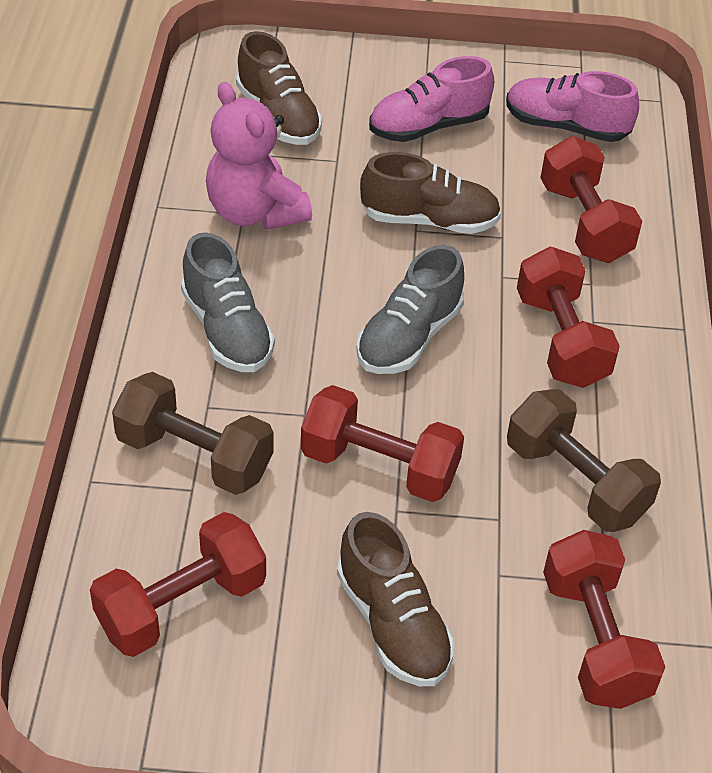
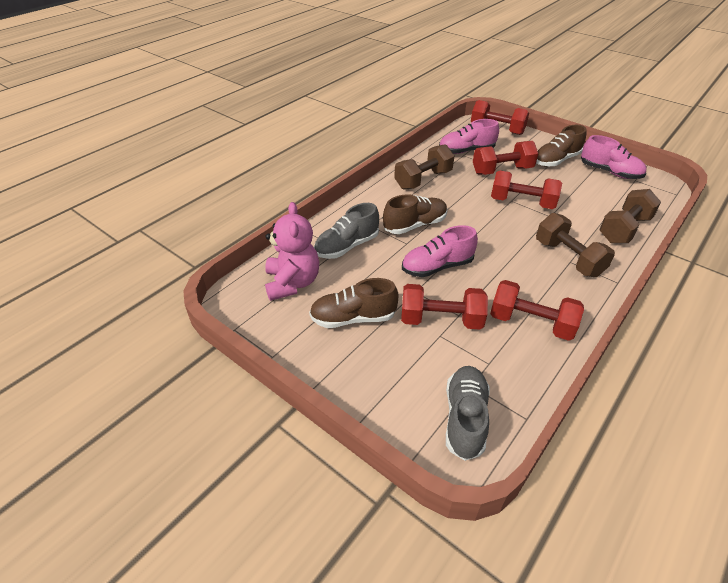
brown dumbbell: [112,372,273,495] [507,389,661,532] = 2 -> [394,144,454,190] [536,213,615,277] [599,189,661,243] = 3
pink shoe: [369,56,494,142] [506,71,639,142] = 2 -> [402,225,478,277] [439,119,499,154] [581,135,646,179] = 3

